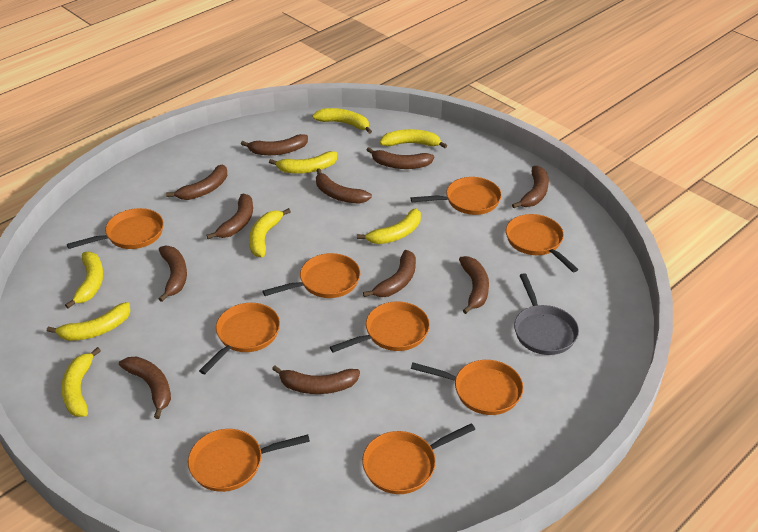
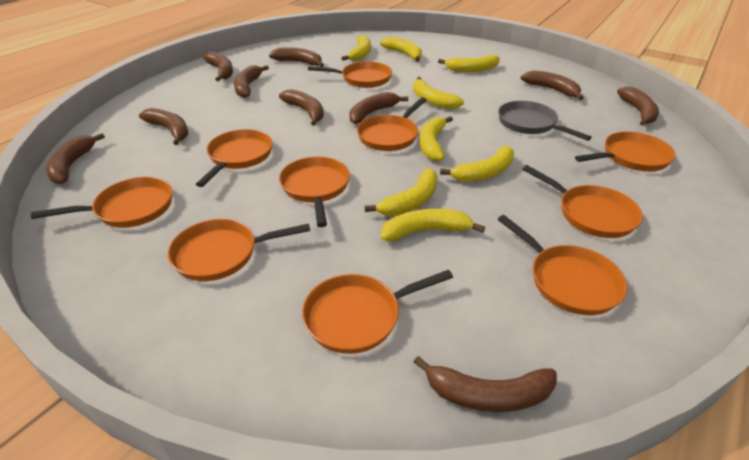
brown banana: [119,357,171,419] [159,246,187,302] [166,164,227,200] [206,194,253,239] [241,134,308,155] [272,366,360,394] [316,168,372,204] [363,250,416,297] [367,147,434,169] [459,256,489,314] [512,166,549,208] = 11 -> [46,133,105,184] [139,108,189,145] [203,52,233,82] [234,65,269,98] [269,47,324,67] [279,89,324,126] [349,92,408,124] [414,356,557,412] [521,70,583,100] [617,87,659,126] = 10
orange pan: [67,208,164,249] [188,429,310,492] [199,303,280,374] [262,253,360,298] [330,301,430,353] [362,423,475,494] [411,177,502,215] [411,360,523,415] [506,214,578,272] = 9 -> [31,177,172,228] [168,219,310,281] [196,129,273,187] [279,157,350,227] [302,270,453,354] [308,62,392,88] [357,97,426,151] [498,215,627,315] [522,165,643,238] [575,131,676,171] = 10

